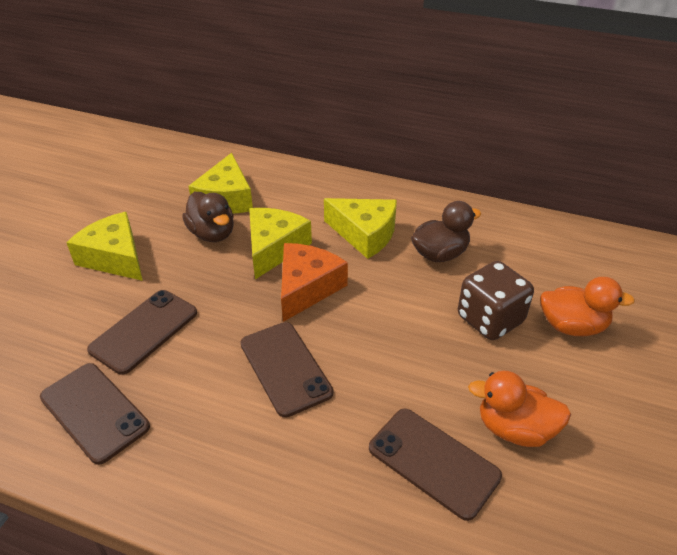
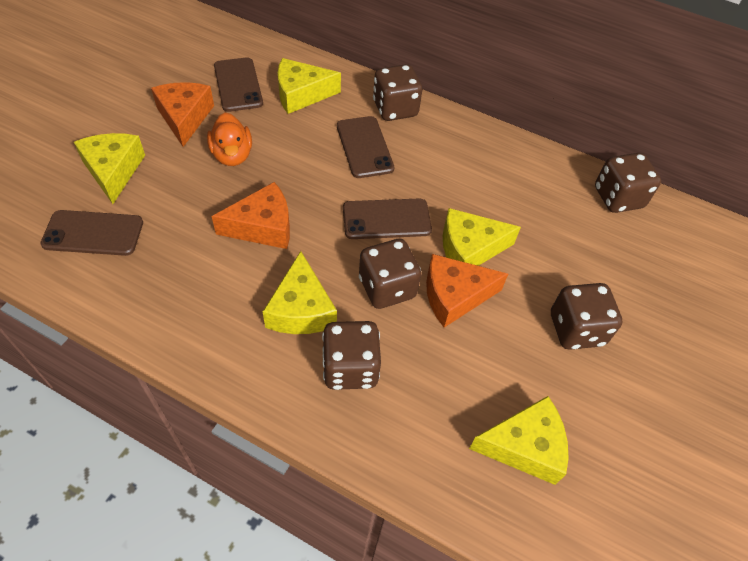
brown dice: [458,261,534,340] = 1 -> [322,321,381,390] [359,239,421,309] [373,64,422,121] [551,283,623,350] [595,153,661,213] = 5
brown duck: [182,192,234,242] [411,201,481,262] = 2 -> none = 0
orange cheese: [281,243,348,322] = 1 -> [151,82,214,147] [212,182,290,249] [426,254,508,328] = 3
orange duck: [468,371,571,447] [540,277,635,336] = 2 -> [207,113,252,166] = 1
yellow cheese: [66,212,143,281] [188,153,253,214] [249,208,312,279] [324,198,397,259] = 4 -> [74,133,145,204] [263,251,337,334] [278,58,341,114] [443,208,521,266] [469,396,569,485] = 5

